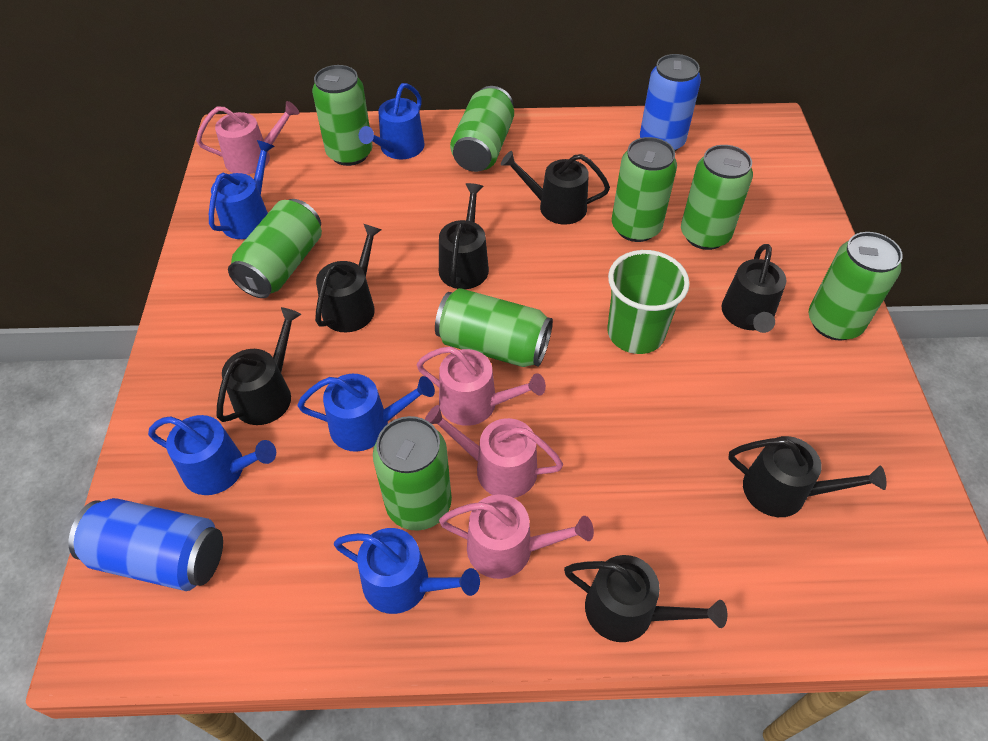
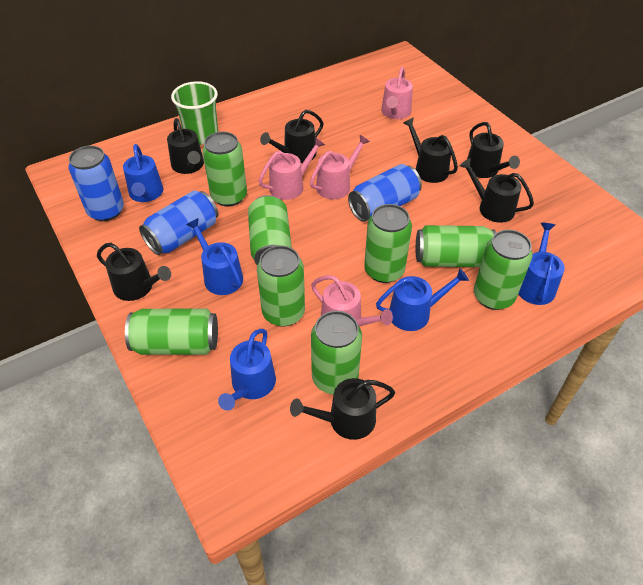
blue can: [69,498,223,591] [640,54,701,151] = 2 -> [68,146,124,221] [139,190,218,255] [348,164,422,222] = 3

